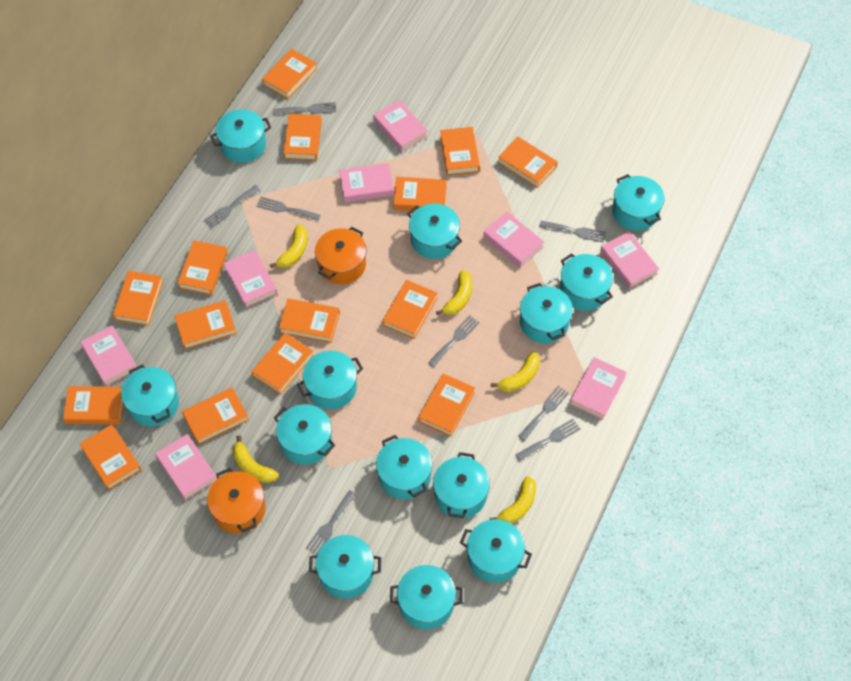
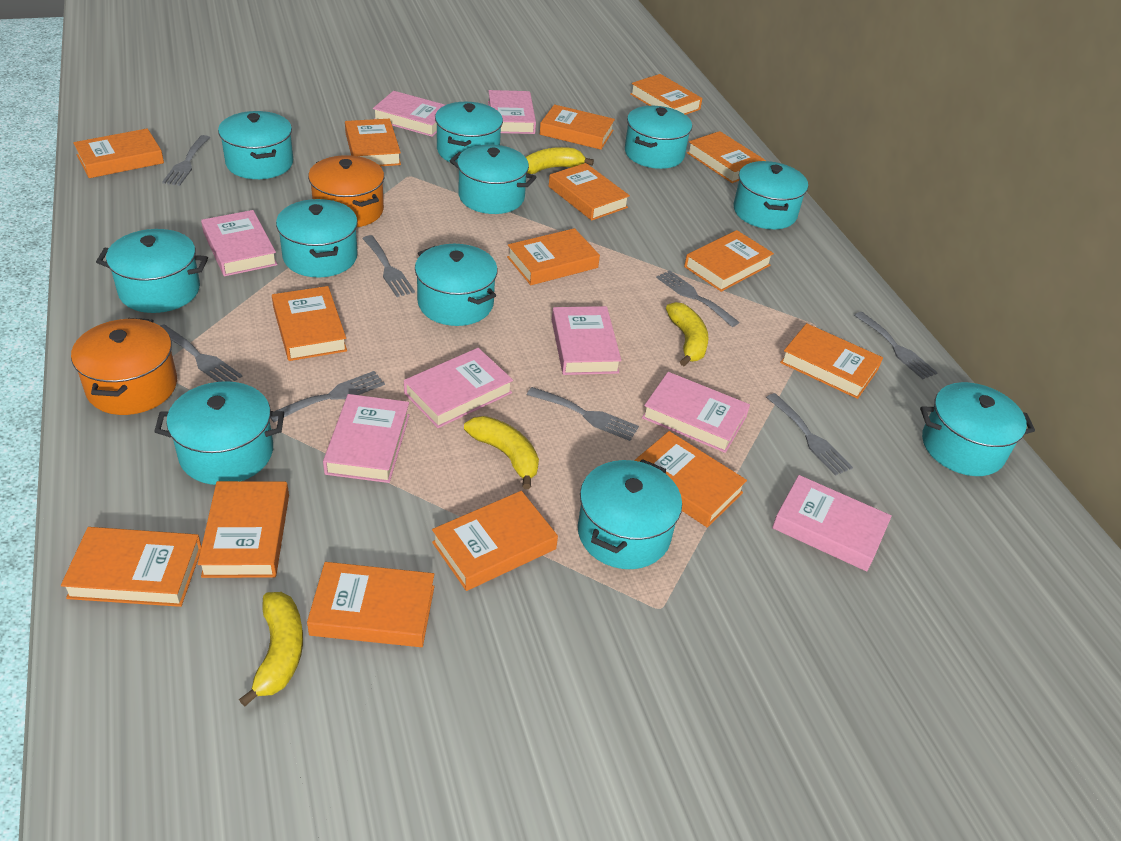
turquoise pot: [121,365,179,426] [210,109,271,163] [274,404,335,465] [297,351,363,410] [309,535,381,599] [376,435,432,499] [390,565,463,629] [407,203,462,259] [433,452,490,518] [460,519,532,583] [520,283,573,343] [560,253,613,311] [612,174,665,231] = 13 -> [96,229,208,313] [154,381,284,485] [218,111,293,179] [276,199,358,277] [415,244,498,326] [435,102,503,162] [450,144,537,214] [578,459,682,569] [625,106,692,169] [734,161,808,229] [920,382,1035,476] = 11
yellow banana: [233,436,279,483] [270,225,307,268] [436,270,472,315] [490,476,536,524] [491,352,540,392] = 5 -> [239,592,303,707] [464,416,539,489] [526,147,594,174] [666,302,708,366] = 4

